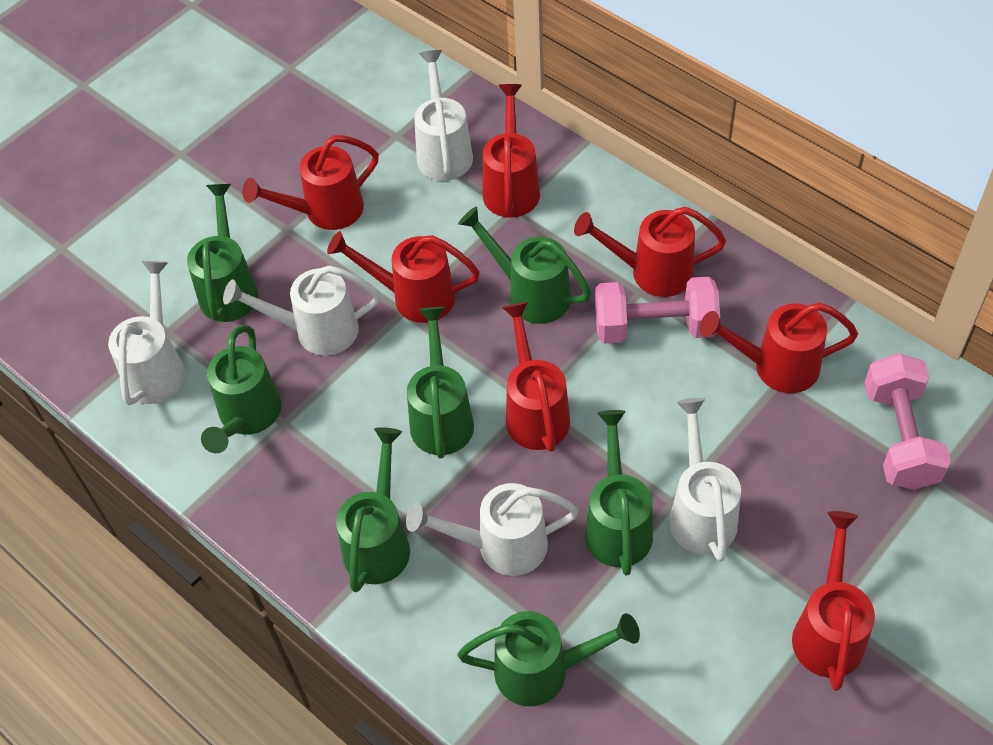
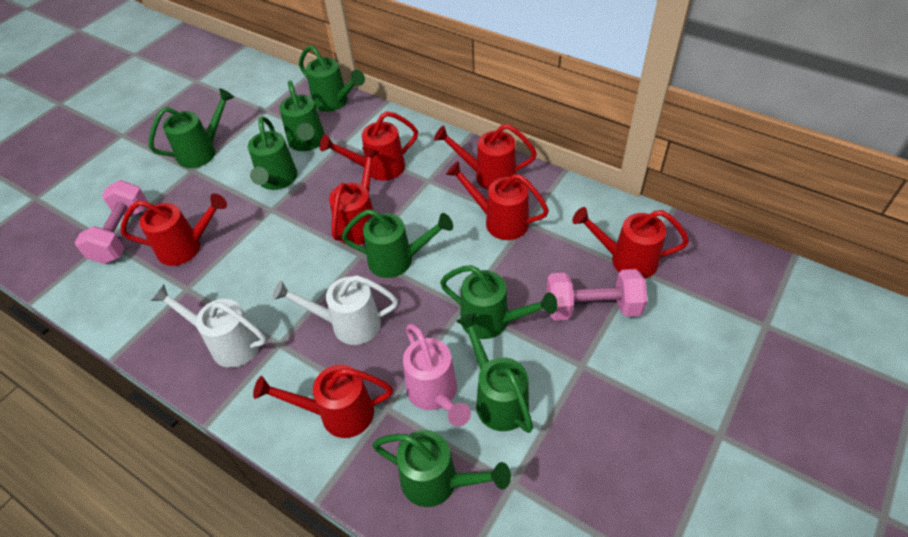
green watering can: [187,184,258,322] [201,325,282,453] [336,427,410,592] [407,307,474,459] [457,611,640,706] [458,206,591,324] [585,410,653,575] = 7 -> [149,88,234,168] [248,116,297,190] [279,81,325,151] [299,45,365,112] [341,209,453,278] [372,430,511,507] [440,265,557,339] [456,313,533,433] = 8
pink watering can: none = 0 -> [403,324,471,427] = 1
white watering can: [108,261,186,405] [223,266,381,356] [406,483,578,576] [414,50,473,181] [669,398,741,562] = 5 -> [151,285,266,368] [273,275,398,345] = 2

